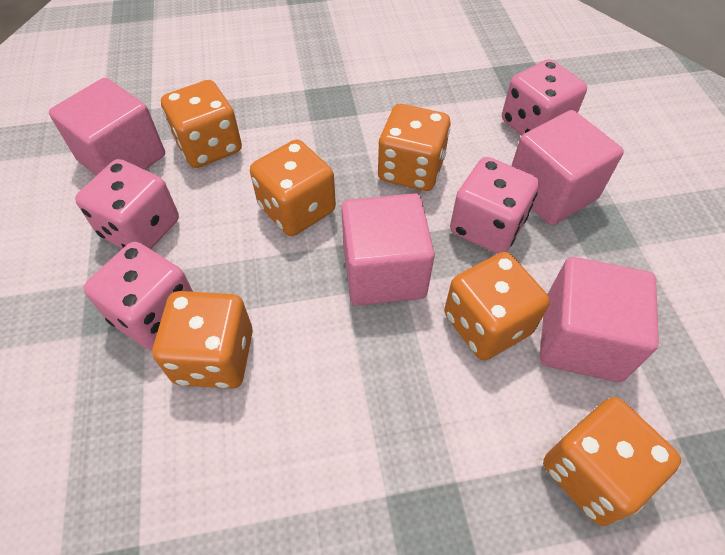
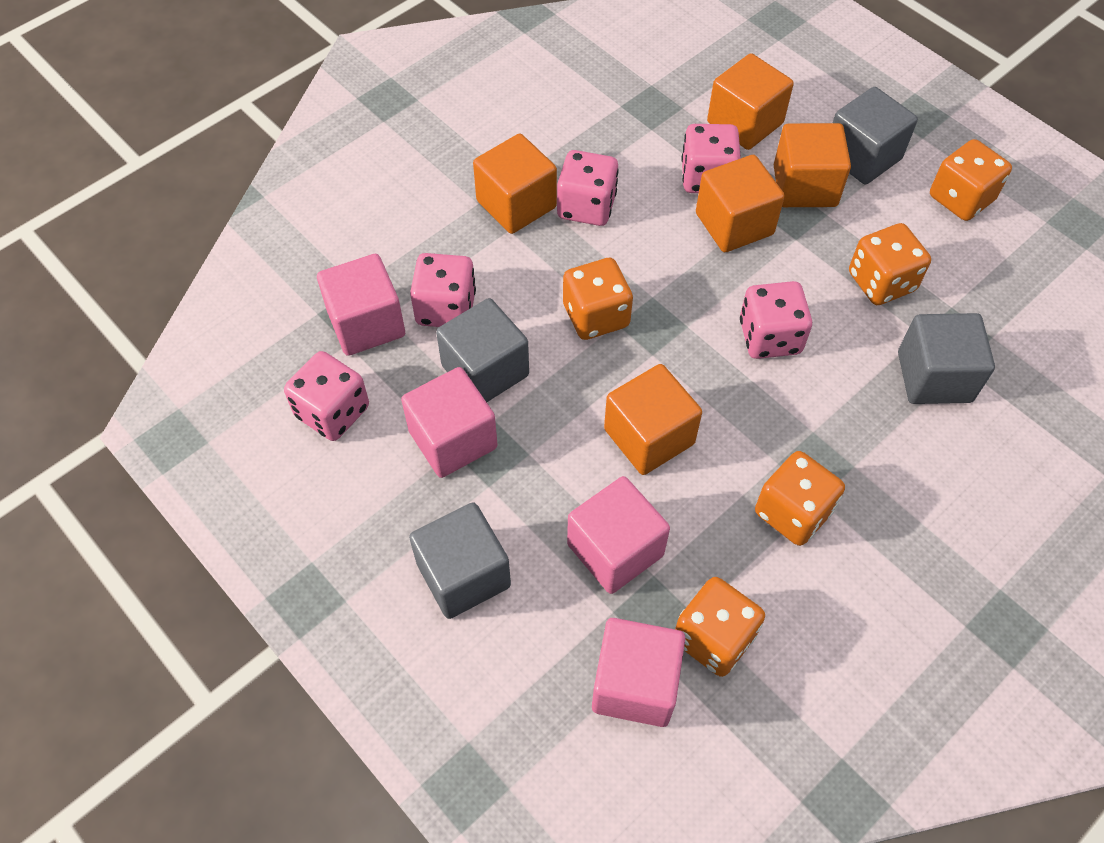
grey cube: none = 0 -> [409,502,511,619] [436,298,529,402] [833,87,918,185] [898,313,995,404] = 4
orange cube: none = 0 -> [473,134,557,234] [604,364,702,475] [696,155,785,252] [707,53,794,150] [773,123,851,207] = 5
orange dice: [153,291,253,389] [161,80,242,168] [250,140,336,236] [378,104,451,191] [444,252,550,360] [543,397,681,526] = 6 -> [563,258,633,340] [675,577,765,677] [755,451,845,546] [849,223,931,305] [930,139,1012,221] = 5
pink dice: [75,159,179,249] [84,242,193,350] [450,157,539,254] [502,59,587,136] = 4 -> [284,351,369,441] [410,253,476,327] [557,150,619,226] [682,124,741,193] [740,281,812,359] = 5

